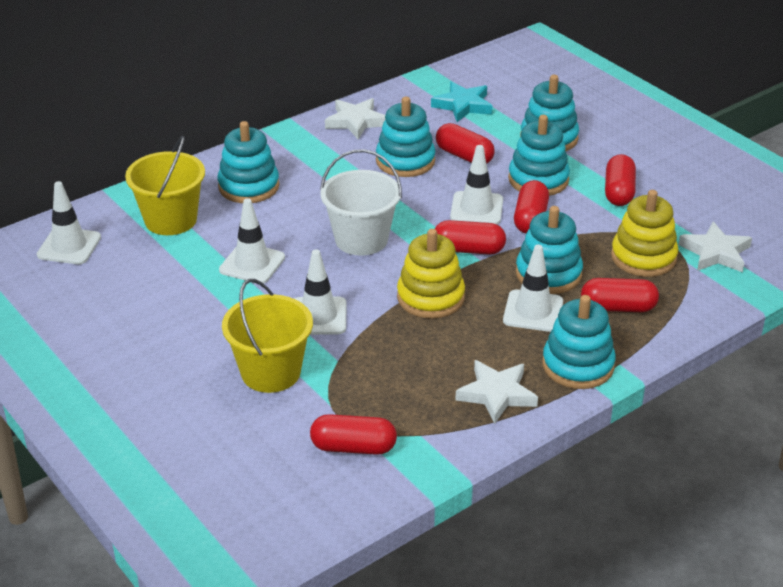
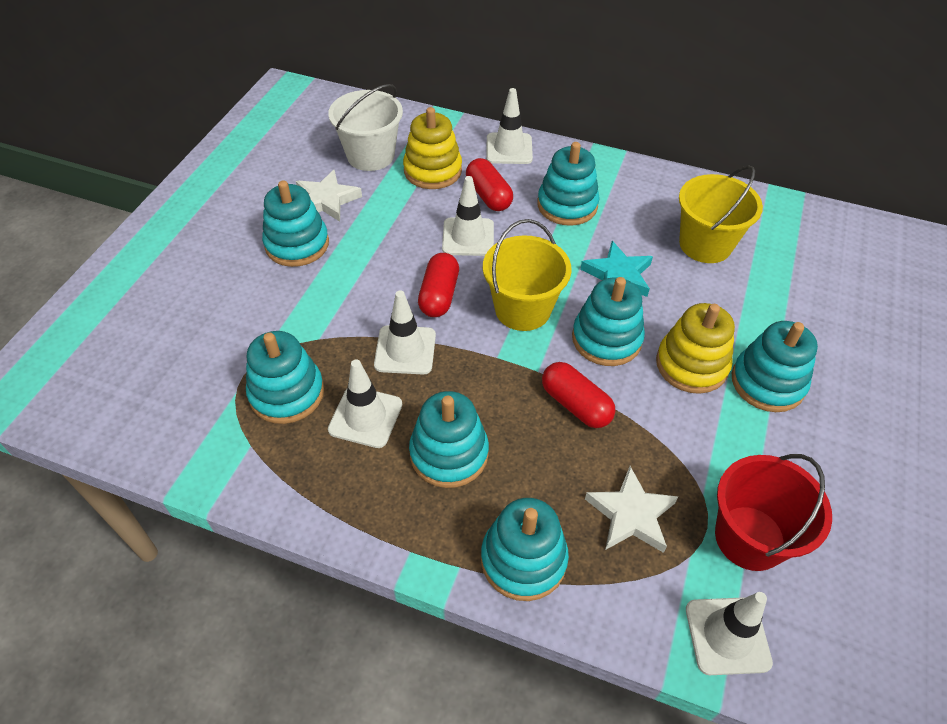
red bucket: none = 0 -> [715,454,832,571] = 1
red capsule: [310,414,397,455] [435,220,506,255] [436,123,495,164] [514,180,549,233] [581,278,659,312] [605,154,636,206] = 6 -> [418,253,459,317] [466,158,513,211] [542,362,615,428] = 3
turquoise stacking toy: [217,121,279,203] [376,97,435,177] [508,115,570,196] [516,206,583,294] [520,75,579,151] [542,295,616,389] = 6 -> [246,331,324,424] [262,180,329,267] [409,391,489,488] [481,498,569,601] [537,142,600,226] [572,277,645,366] [732,321,818,412] = 7
white star: [325,98,385,139] [455,360,538,424] [679,222,752,272] = 3 -> [296,169,362,222] [585,466,678,553] = 2

